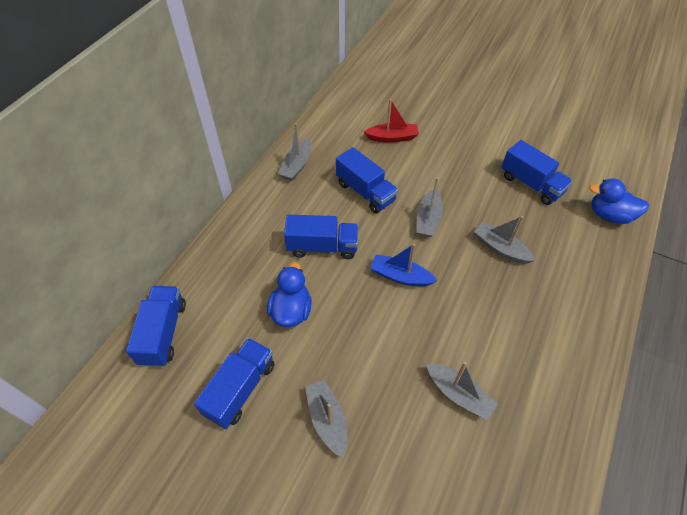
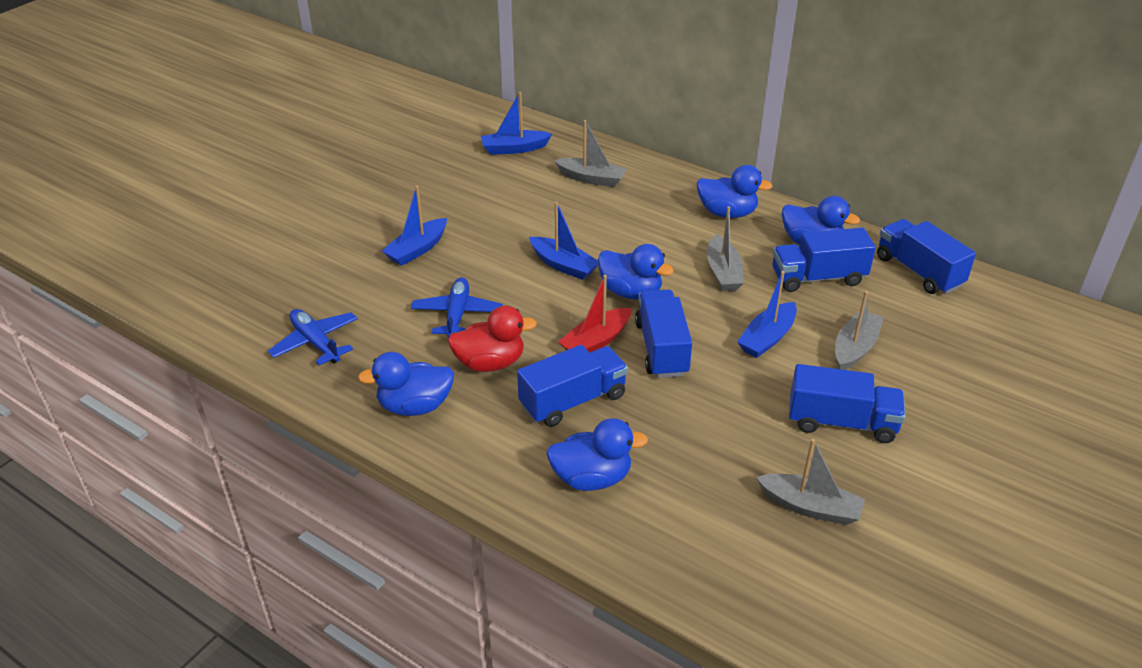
blue boat: [370,244,438,286] = 1 -> [382,186,447,266] [481,92,552,155] [529,202,598,280] [737,271,797,358] = 4
blue duck: [267,262,312,327] [589,178,649,224] = 2 -> [358,352,454,416] [546,418,648,491] [598,244,674,300] [697,165,773,218] [782,196,860,245] = 5
blue plane: none = 0 -> [268,309,358,365] [411,277,503,338] = 2
grey boat: [278,123,312,181] [305,379,347,458] [416,177,443,237] [426,362,498,420] [474,216,535,264] = 5 -> [554,120,627,187] [707,206,744,291] [756,439,865,525] [835,291,884,370] = 4
red duck: none = 0 -> [447,306,537,372] = 1

